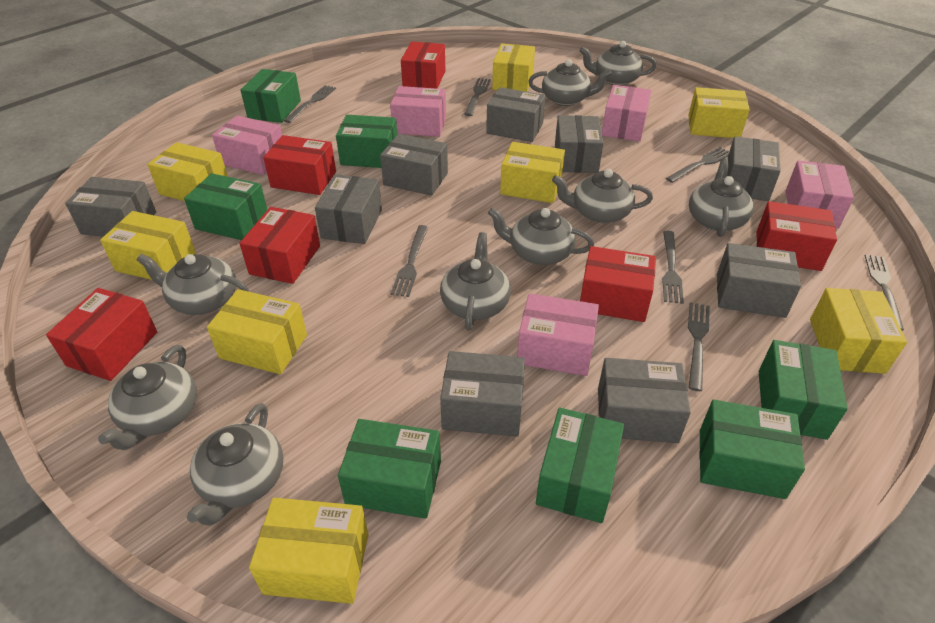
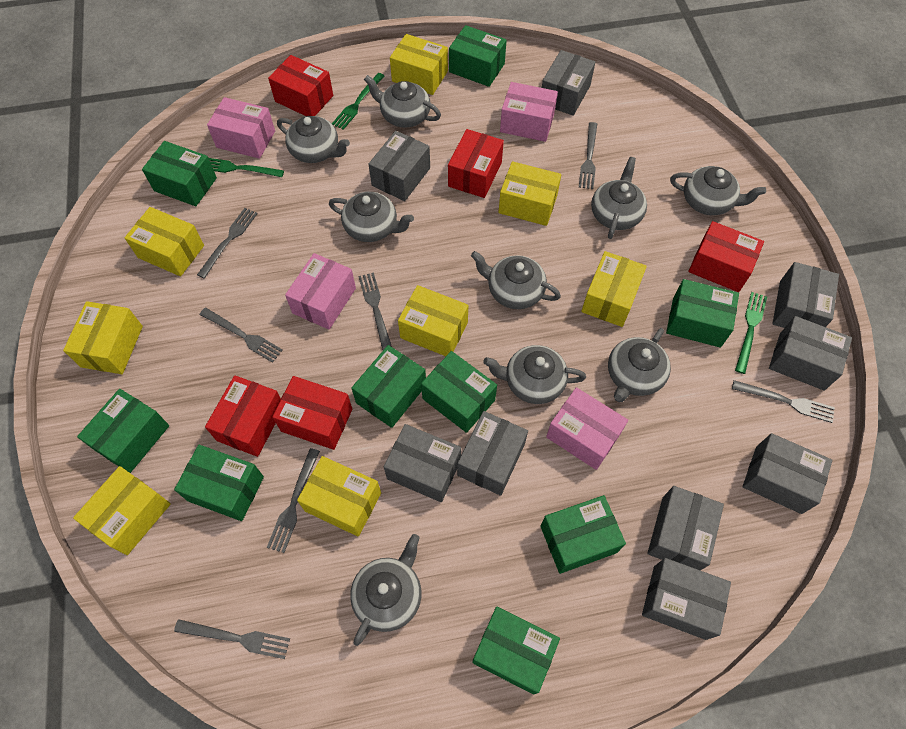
green box: [184,173,267,240] [241,69,301,123] [336,115,397,168] [338,419,441,519] [536,408,624,523] [699,400,805,499] [759,340,848,440] = 7 -> [77,389,169,473] [142,141,217,206] [174,445,264,521] [351,345,426,428] [421,351,497,433] [449,25,507,87] [472,607,560,694] [541,495,626,574] [666,279,739,348] = 9
green fork: none = 0 -> [209,158,284,177] [332,73,384,130] [735,292,767,374] = 3
pink box: [212,116,282,175] [390,86,446,137] [517,293,599,376] [602,85,652,142] [786,160,854,229] = 5 -> [207,97,275,159] [285,253,356,330] [500,82,558,142] [546,387,628,470] = 4
red box: [46,288,157,381] [239,207,320,284] [263,135,336,195] [401,42,445,89] [580,246,656,322] [756,201,837,271] = 6 -> [205,375,281,457] [268,55,333,116] [273,376,352,450] [448,129,504,198] [688,221,764,292] = 5

